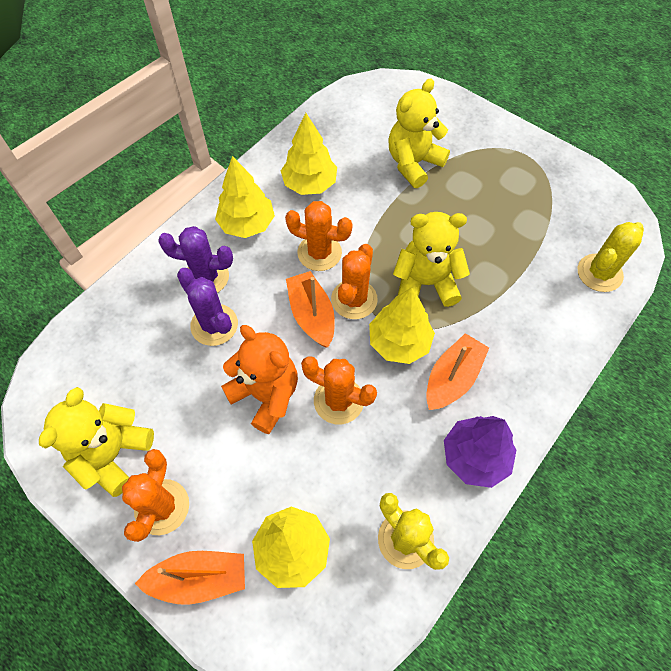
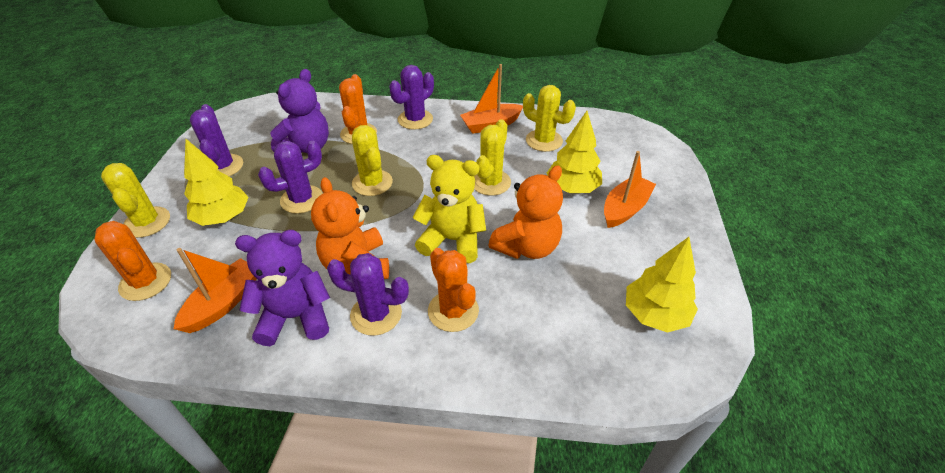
orange cactus: [122,449,189,542] [285,201,353,271] [301,356,377,424] [331,244,378,319] = 4 -> [95,221,171,301] [339,74,377,144] [428,248,479,332] = 3
orange teddy bear: [221,325,298,434] = 1 -> [311,177,389,279] [489,166,563,259] = 2
purple cactus: [158,226,233,293] [177,268,238,346] = 2 -> [190,104,243,176] [258,141,323,214] [327,253,409,336] [389,65,434,130] = 4
purple teddy bear: none = 0 -> [235,230,330,346] [270,69,329,153] = 2
purple tree: [444,416,516,488] = 1 -> none = 0
yellow cactus: [378,493,449,570] [578,222,644,292] = 2 -> [101,163,170,238] [352,125,393,196] [474,119,511,196] [523,85,576,152] = 4
yellow teddy bear: [39,387,154,497] [388,79,450,188] [393,212,470,307] = 3 -> [413,155,486,263] = 1
yellow tree: [215,156,275,238] [252,507,330,588] [281,113,337,195] [369,287,435,364] = 4 -> [184,139,248,226] [547,111,602,193] [626,237,698,333] = 3

